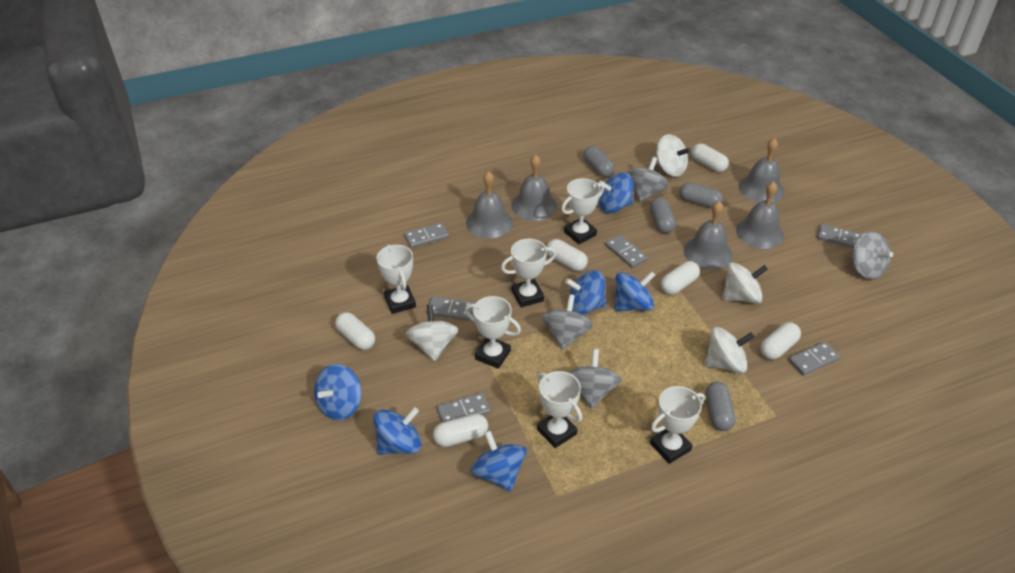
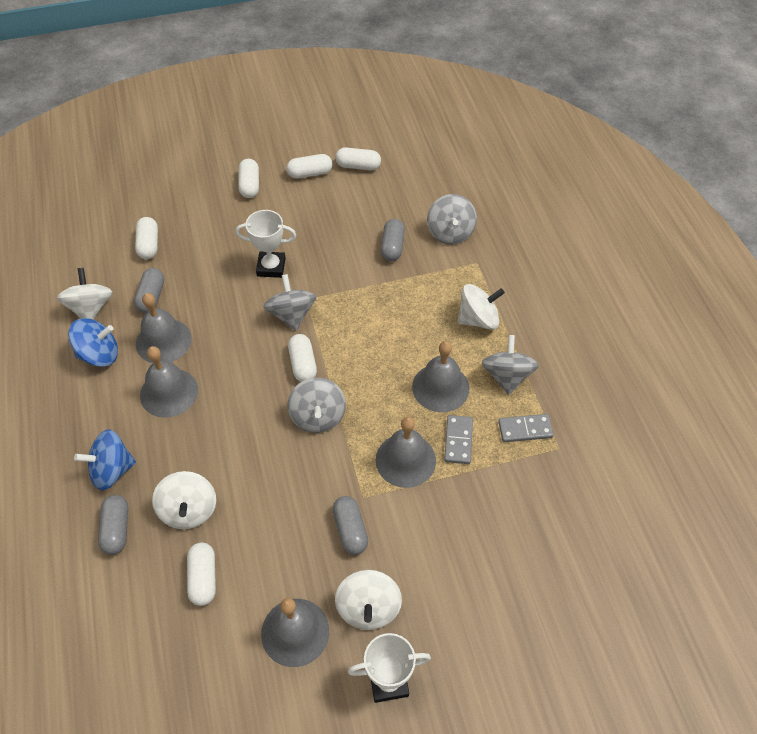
blue spinning top: [314,364,362,421] [374,407,422,455] [471,431,527,491] [565,270,606,315] [598,172,633,213] [615,271,655,311] = 6 -> [68,318,118,367] [74,430,136,490] = 2
grey domino: [404,223,449,248] [427,296,475,321] [437,392,491,422] [605,234,647,268] [788,341,840,376] [817,224,862,248] = 6 -> [444,415,473,464] [498,414,554,442] = 2
white trophy: [377,244,416,314] [465,296,521,369] [501,239,556,307] [537,371,582,448] [561,178,604,244] [650,386,705,464] = 6 -> [235,210,296,278] [348,633,431,703] = 2

